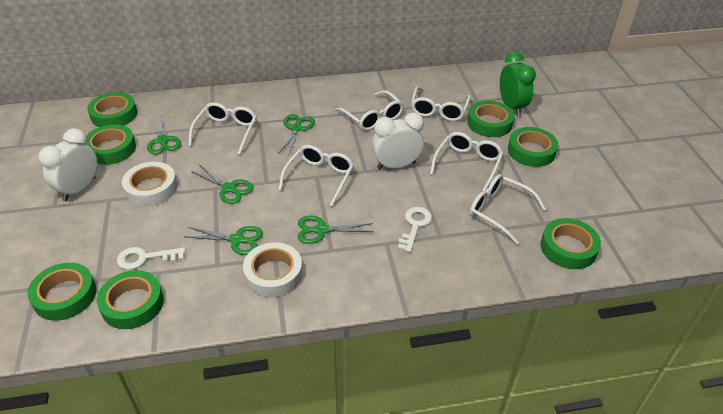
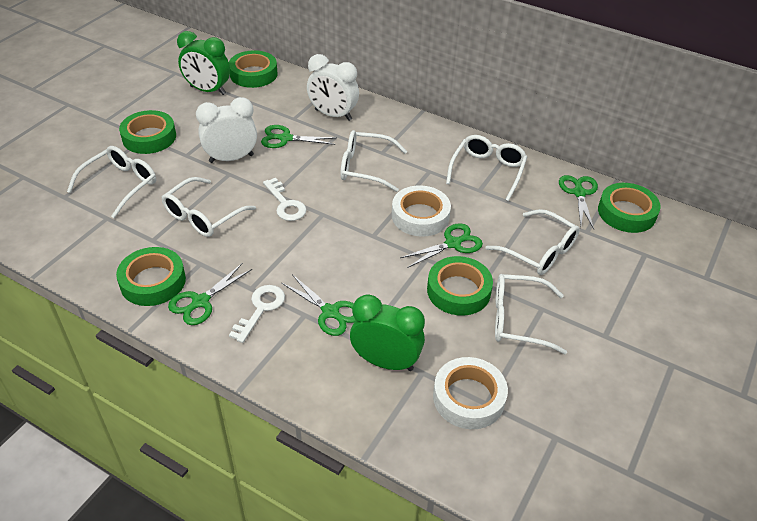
green clock: [500,52,536,116] = 1 -> [177,31,230,95] [350,295,425,371] = 2
green tape: [27,263,96,321] [83,125,136,165] [87,92,137,127] [97,270,164,329] [467,100,515,137] [508,127,558,167] [541,218,601,269] = 7 -> [116,247,186,306] [119,110,176,154] [229,50,278,88] [427,256,493,316] [598,183,661,233] = 5

